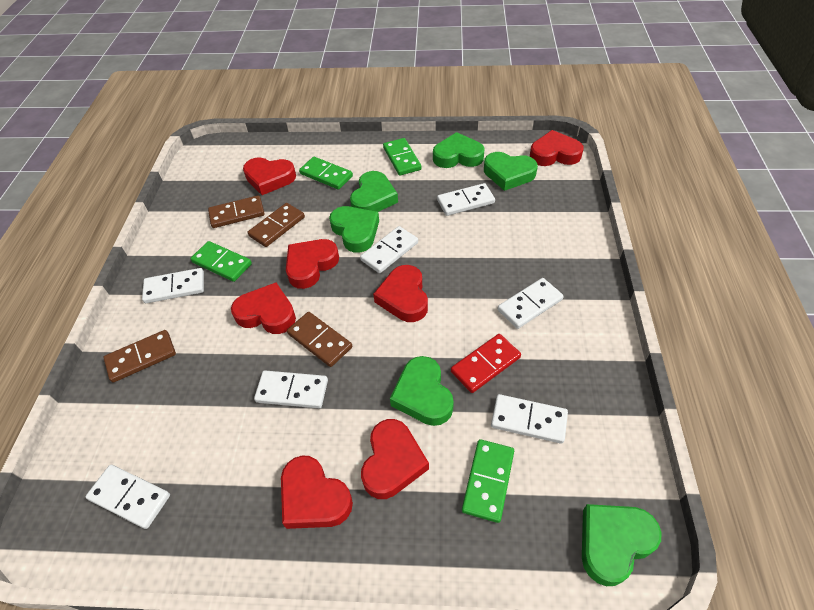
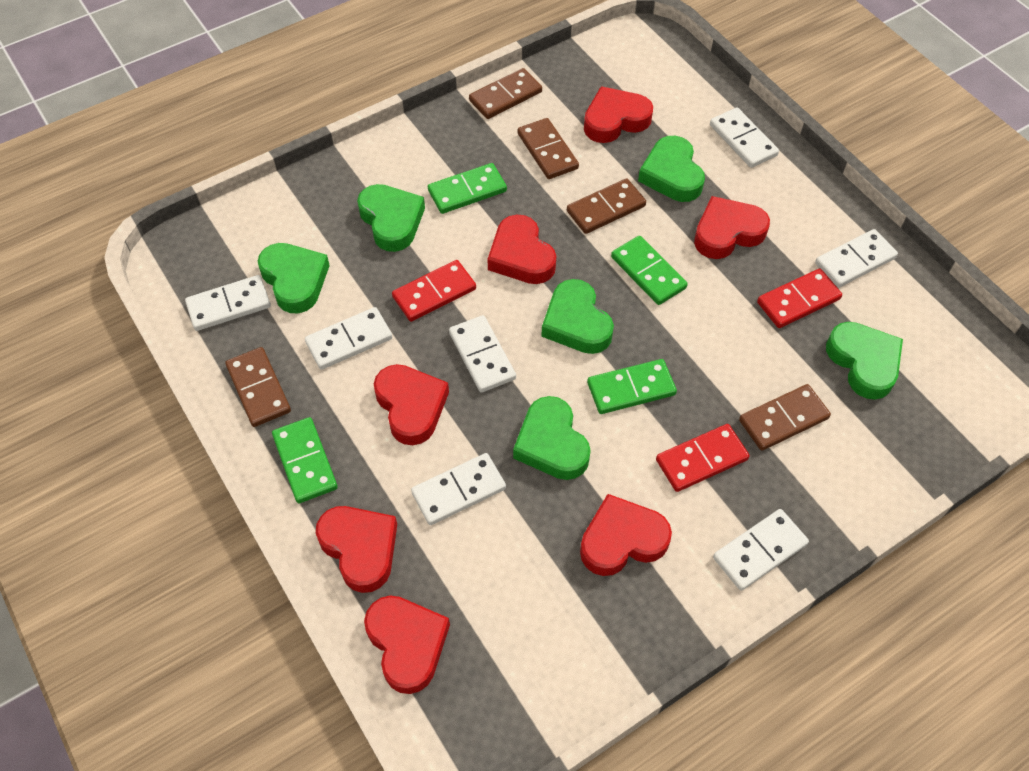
brown domino: [103,330,176,383] [208,195,265,228] [248,203,305,247] [287,312,352,367] = 4 -> [225,347,291,427] [469,68,542,119] [518,118,579,179] [567,178,646,234] [739,384,831,451] = 5
red domino: [451,334,521,393] = 1 -> [392,260,476,322] [656,424,750,492] [757,269,842,328] = 3

